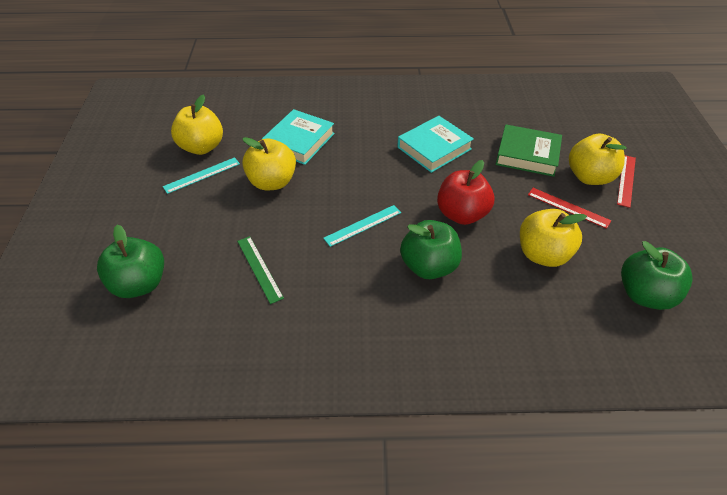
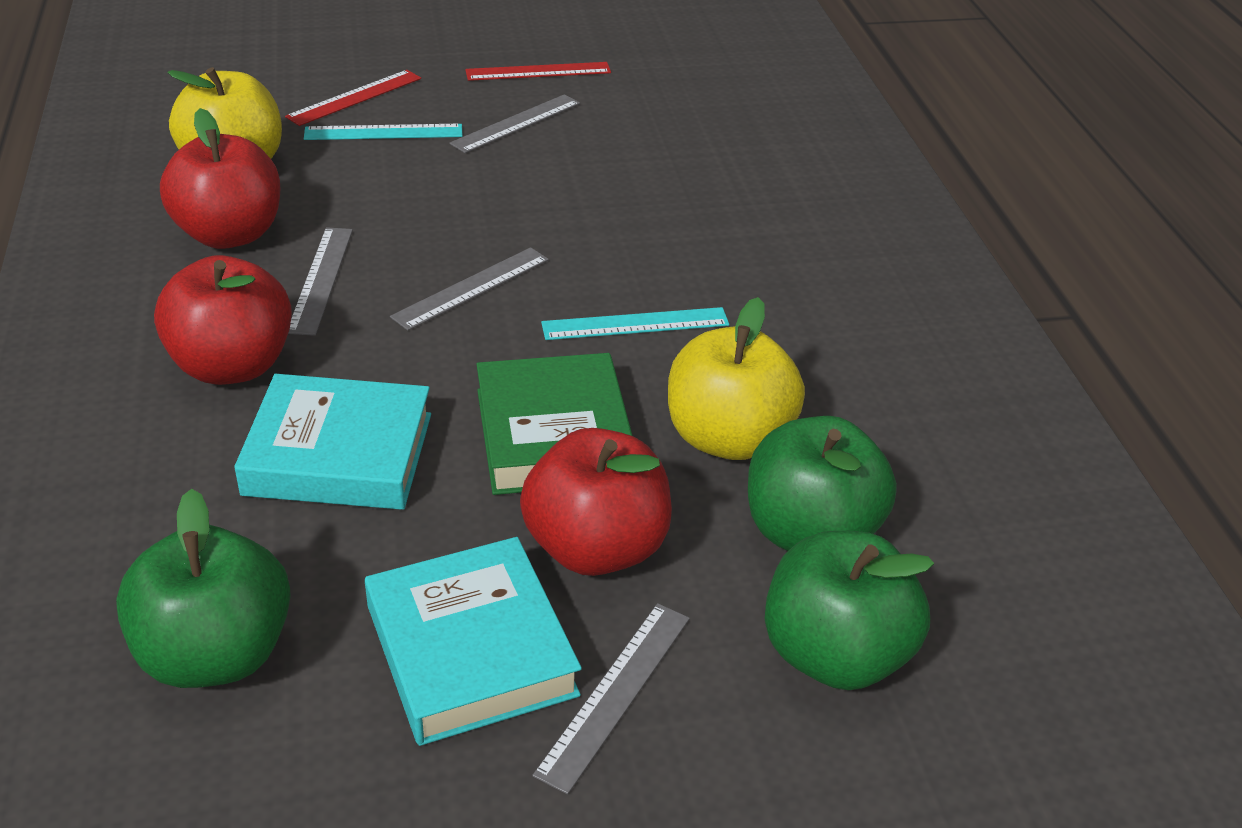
green ruler: [237,236,284,304] = 1 -> none = 0
grey ruler: none = 0 -> [288,227,353,336] [390,247,549,331] [449,94,580,153] [532,603,690,794] = 4
red apple: [437,160,494,225] = 1 -> [154,255,292,385] [160,108,280,249] [520,428,672,576] = 3
yellow apple: [171,94,223,155] [242,137,296,190] [520,209,587,267] [569,133,626,185] = 4 -> [167,67,282,159] [668,297,805,460] = 2

